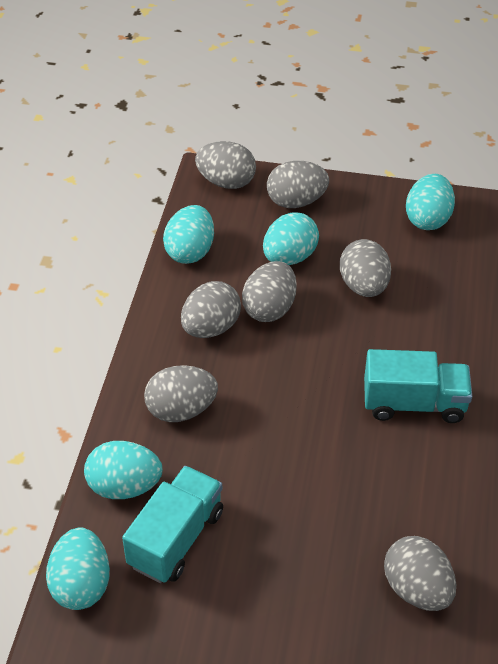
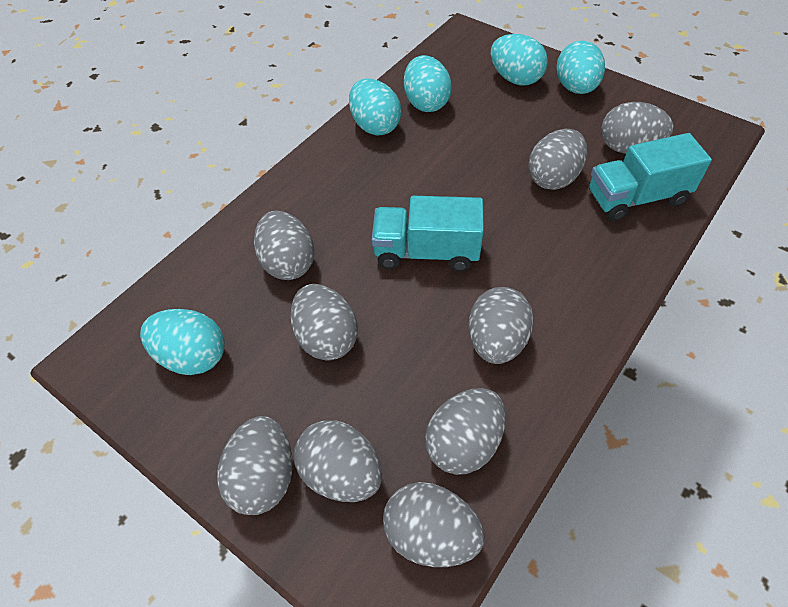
grey egg: [144,365,218,422] [181,281,241,338] [195,141,256,189] [242,261,297,322] [267,161,329,208] [340,239,391,297] [384,536,456,611] = 7 -> [217,416,293,515] [254,211,315,280] [291,284,358,361] [294,420,382,502] [383,482,485,567] [425,388,506,475] [469,287,534,364] [528,129,587,190] [601,102,673,154] = 9

